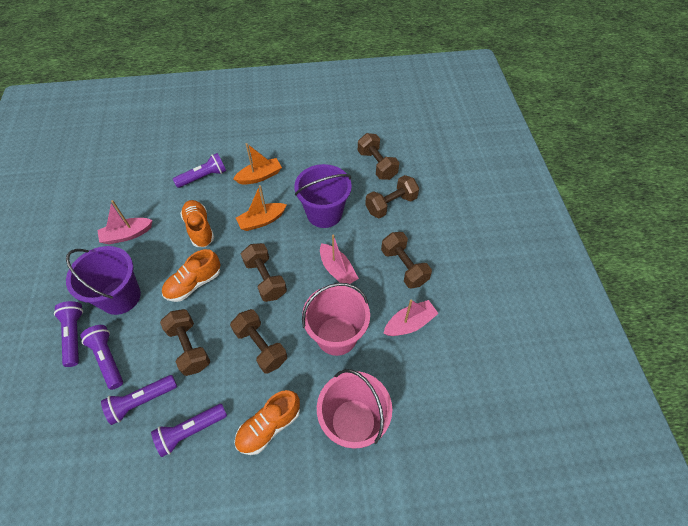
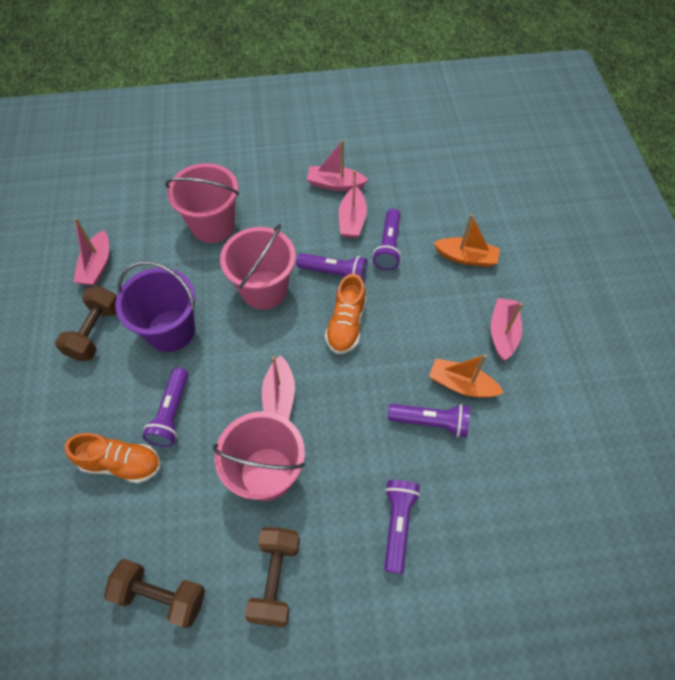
brown dumbbell: [160,309,210,376] [230,309,287,374] [241,243,287,302] [358,133,400,180] [365,175,419,219] [381,232,432,289] = 6 -> [55,286,117,361] [104,559,205,628] [245,527,300,628] = 3
orange shoe: [162,249,220,302] [180,200,214,247] [234,390,300,455] = 3 -> [65,433,161,484] [325,274,366,354] = 2
pink boat: [97,200,153,244] [320,234,359,284] [383,300,439,336] = 3 -> [74,218,109,286] [262,355,295,420] [307,140,368,191] [339,170,367,238] [490,298,523,360] = 5
pink bucket: [302,283,370,356] [317,369,392,449] = 2 -> [165,163,239,243] [213,411,305,501] [220,224,296,310] = 3
purple bucket: [66,246,141,315] [294,164,352,228] = 2 -> [115,261,195,352] = 1

